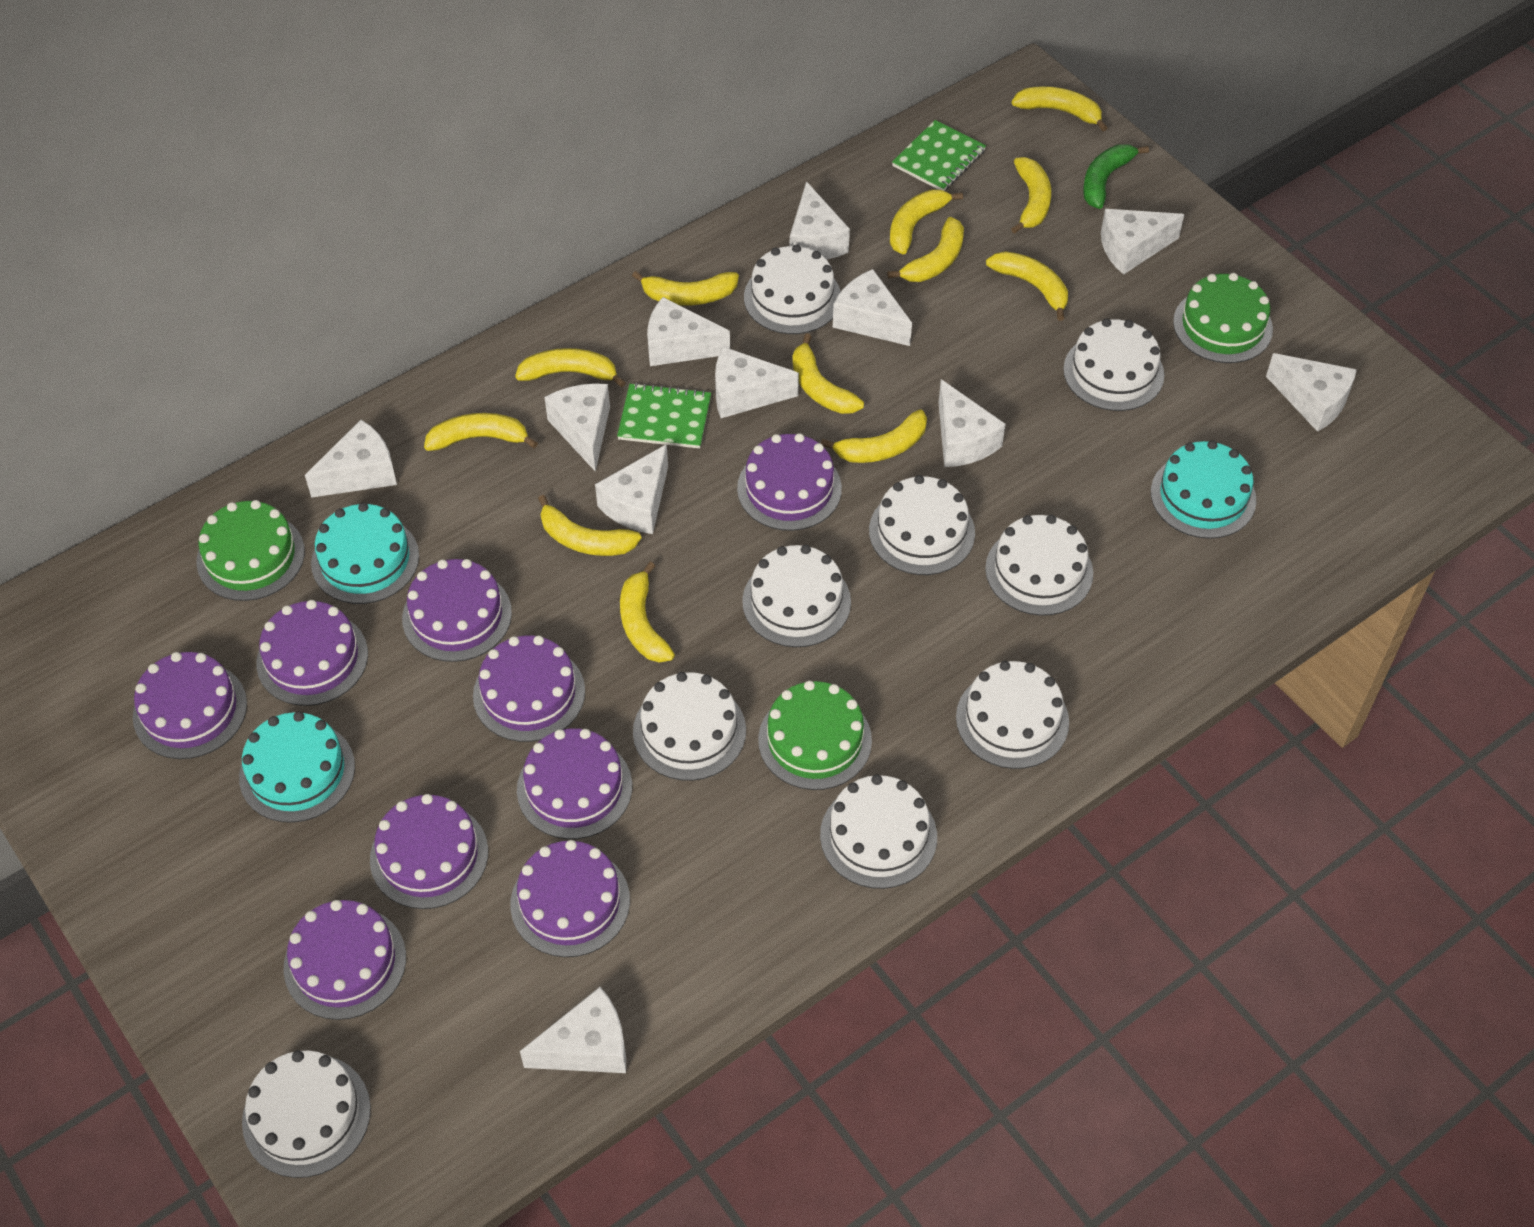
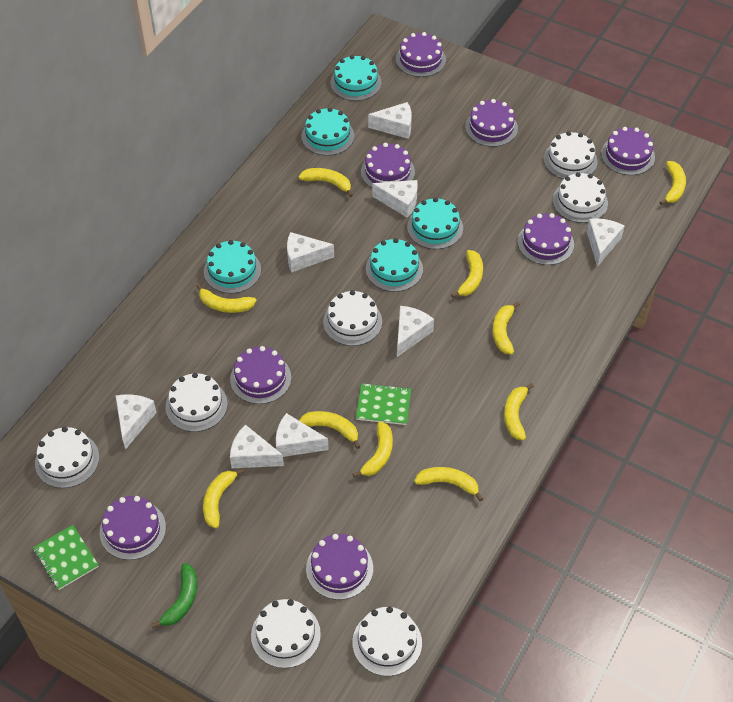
green cake: [197,500,305,601] [758,681,872,790] [1173,273,1273,363] = 3 -> none = 0
purple cake: [133,652,247,759] [256,600,368,706] [283,900,406,1020] [370,794,488,909] [402,559,512,662] [473,635,585,742] [510,840,630,957] [517,728,632,839] [737,433,842,531] = 9 -> [100,496,166,560] [230,346,291,404] [306,534,373,600] [361,143,415,188] [396,32,446,77] [465,99,518,147] [518,213,574,265] [601,127,655,175] = 8
turquoise cake: [239,711,355,823] [311,502,419,604] [1151,440,1256,539] = 3 -> [204,240,261,293] [301,108,354,156] [330,55,381,101] [366,238,423,292] [407,197,463,249] = 5
white cake: [242,1050,371,1178] [633,672,746,781] [742,545,851,647] [744,244,841,334] [820,774,937,889] [869,475,975,575] [956,661,1069,769] [985,515,1093,616] [1063,319,1164,411] = 9 -> [35,427,99,488] [165,373,228,432] [251,599,321,668] [323,290,382,346] [353,607,422,676] [544,131,598,179] [553,172,608,223] = 7
white cheese: [305,420,397,498] [520,987,626,1073] [544,383,610,472] [595,444,668,534] [647,297,730,366] [715,347,799,418] [790,181,850,260] [833,269,912,346] [938,379,1006,467] [1101,209,1184,275] [1266,353,1357,432] = 11 -> [115,394,157,450] [230,425,284,468] [276,413,329,457] [287,232,334,272] [368,102,412,139] [372,180,418,218] [397,306,434,357] [587,218,625,267] = 8
yellow banana: [424,413,538,451] [515,348,626,387] [538,495,641,556] [620,562,675,663] [632,271,739,305] [792,334,864,414] [821,409,927,463] [887,217,964,282] [890,190,963,254] [986,251,1068,321] [1011,157,1051,234] [1012,86,1108,131] = 12 -> [196,284,256,313] [203,468,244,528] [298,168,353,197] [299,411,360,449] [353,421,393,478] [414,467,483,501] [451,250,483,298] [493,302,520,354] [504,383,534,440] [660,161,686,205] = 10

